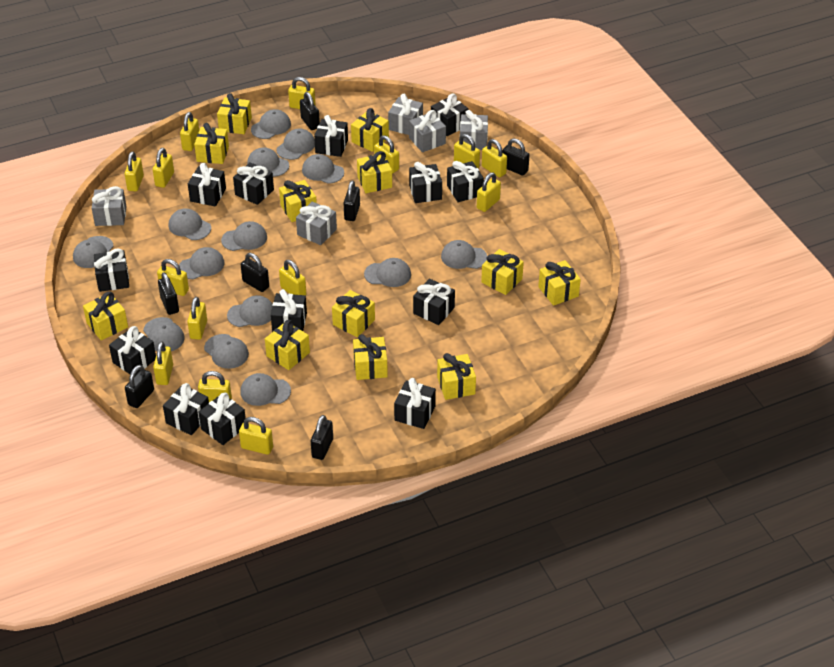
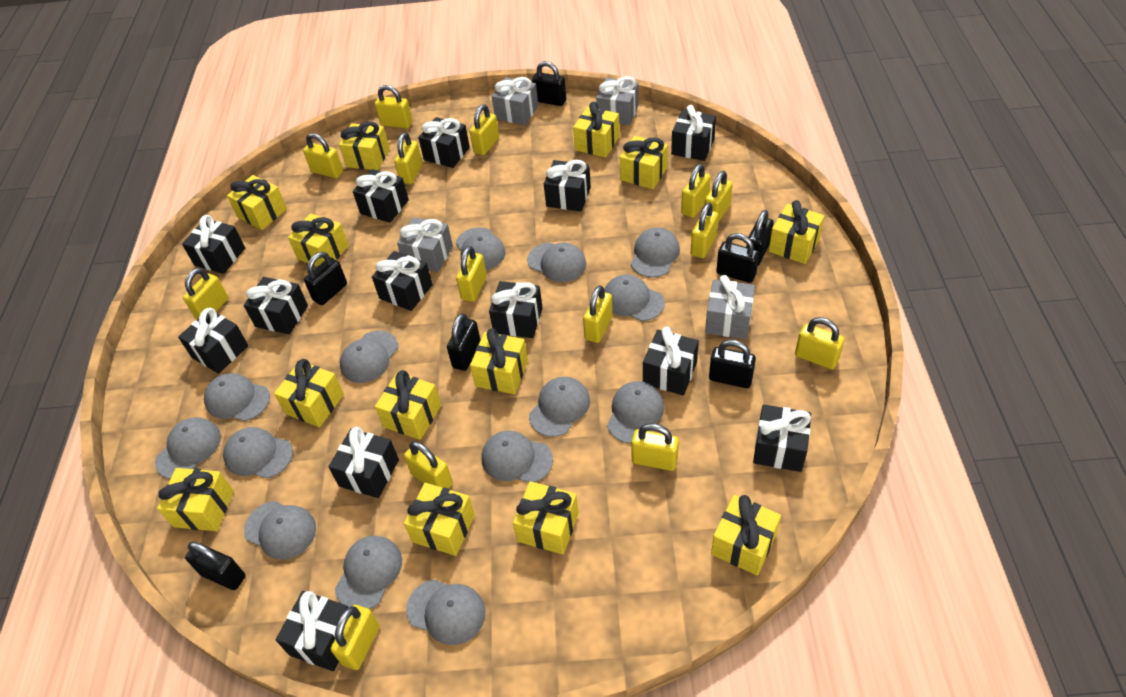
grey gift: [92,186,127,226] [296,202,337,245] [388,94,423,135] [409,110,446,152] [460,110,488,150] = 5 -> [397,217,453,272] [492,77,538,125] [596,76,639,125] [705,275,755,339] = 4
yellow gift: [83,292,128,340] [194,123,229,164] [217,93,252,134] [265,320,310,370] [279,180,317,222] [332,290,375,337] [351,108,389,152] [353,334,388,380] [357,151,392,193] [437,353,476,400] [481,249,524,295] [538,260,581,306] = 12 -> [157,468,234,531] [227,175,287,230] [274,359,344,427] [288,213,349,267] [339,121,390,170] [375,370,441,440] [404,483,475,556] [470,328,528,394] [513,481,579,555] [573,102,619,158] [620,136,668,189] [711,495,781,575] [769,200,824,264] = 13

